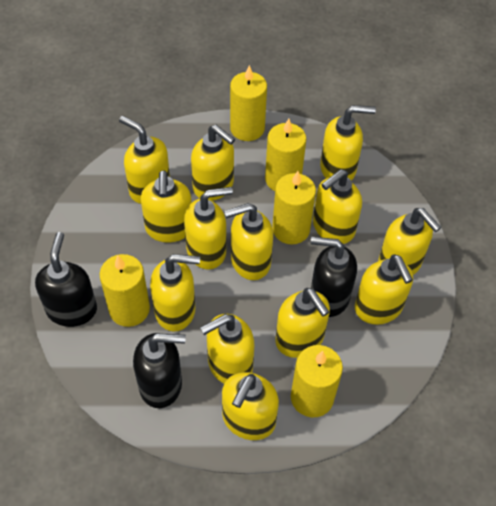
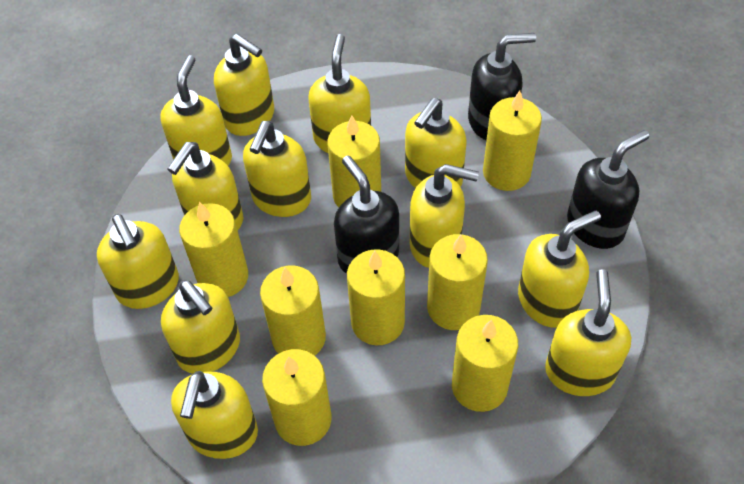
yellow candle: [99,254,150,327] [230,65,267,141] [265,119,306,191] [272,171,316,245] [291,345,343,417] = 5 -> [179,202,248,297] [260,266,326,356] [262,349,332,446] [327,115,381,207] [347,249,405,345] [427,234,488,330] [452,315,518,412] [483,91,542,191] = 8
yellow soap dispenser: [119,116,170,204] [141,170,192,243] [150,254,200,332] [184,187,233,270] [191,125,235,201] [200,314,254,384] [222,372,279,440] [224,203,273,280] [275,288,330,358] [313,169,362,244] [320,105,376,180] [355,255,413,325] [378,208,441,275] = 13 -> [97,214,179,309] [160,55,232,166] [161,280,240,374] [167,142,243,230] [171,371,258,459] [214,34,274,136] [243,121,311,217] [309,34,371,153] [405,98,467,188] [410,164,479,268] [518,211,601,328] [545,269,631,396] = 12

